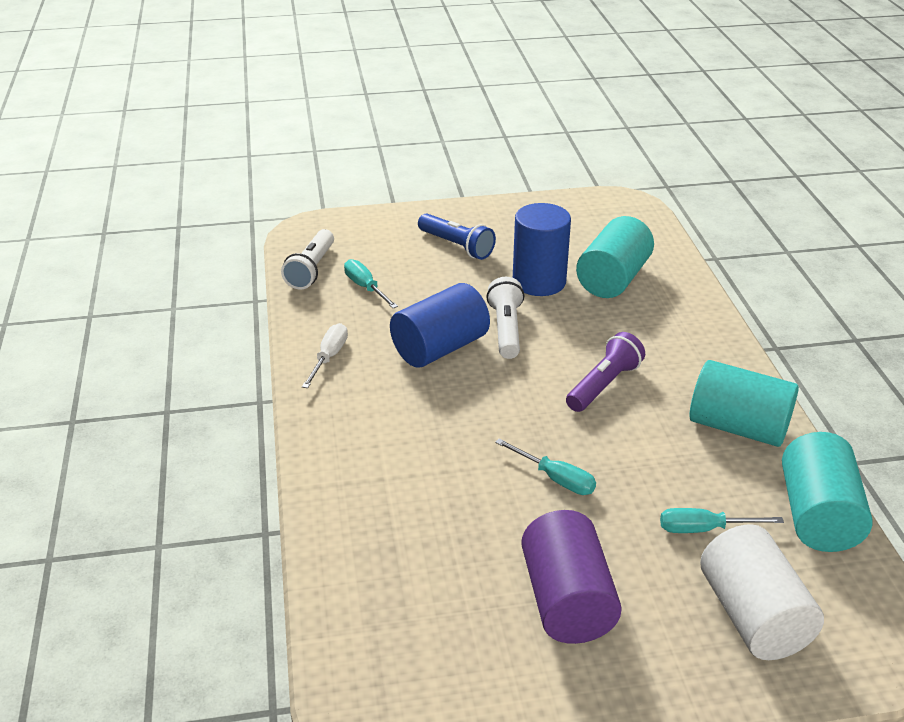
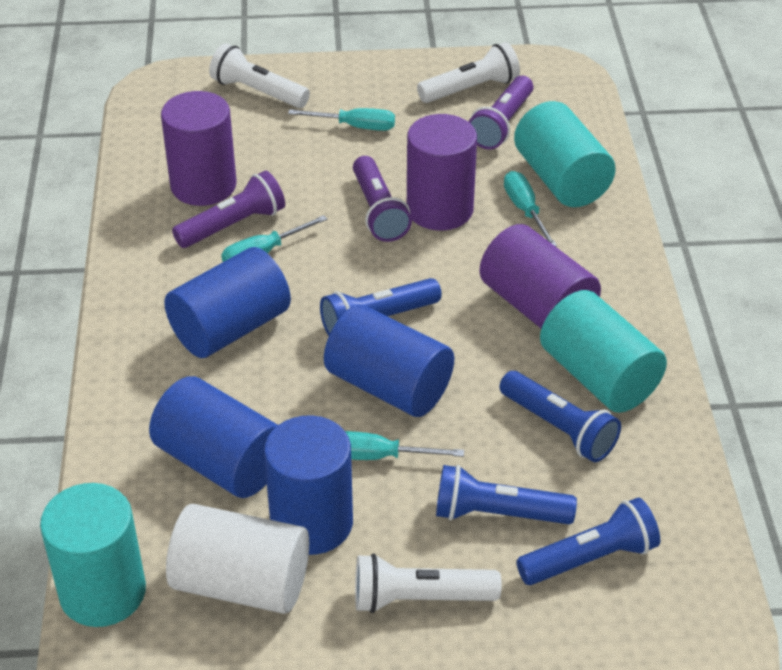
blue cylinder: [390,283,490,368] [513,203,571,296] = 2 -> [149,376,278,498] [164,247,291,358] [264,416,353,555] [324,304,454,417] = 4
blue flashlight: [418,213,496,260] = 1 -> [320,278,442,336] [436,465,577,524] [499,371,621,462] [516,497,660,585] = 4
purple cylinder: [521,510,622,644] = 1 -> [161,91,236,206] [407,114,477,231] [480,224,601,328] = 3
purple flashlight: [566,332,645,412] = 1 -> [172,171,285,248] [353,156,412,242] [469,76,533,149] = 3
turquoise screwdriver: [344,259,398,308] [495,438,596,495] [660,508,784,533] = 3 -> [221,215,327,262] [288,108,395,131] [345,431,464,460] [504,171,557,247] = 4
white flashlight: [281,229,334,290] [486,277,524,359] = 2 -> [209,43,310,108] [355,553,501,613] [417,42,520,103] = 3
white screwdriver: [302,323,348,388] = 1 -> none = 0

